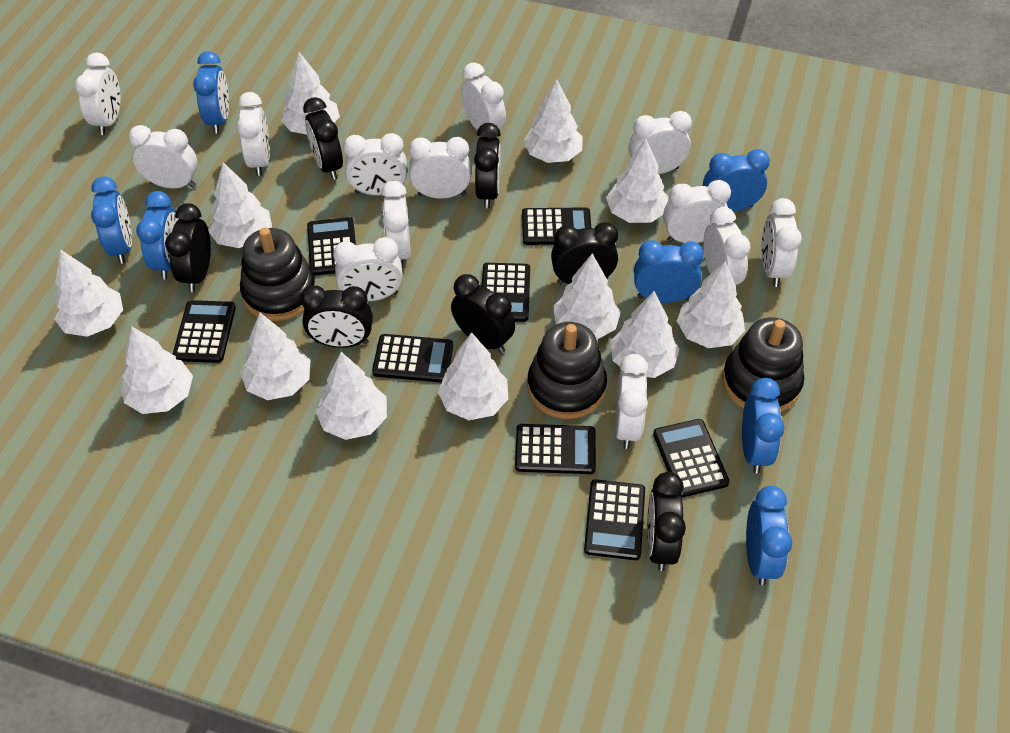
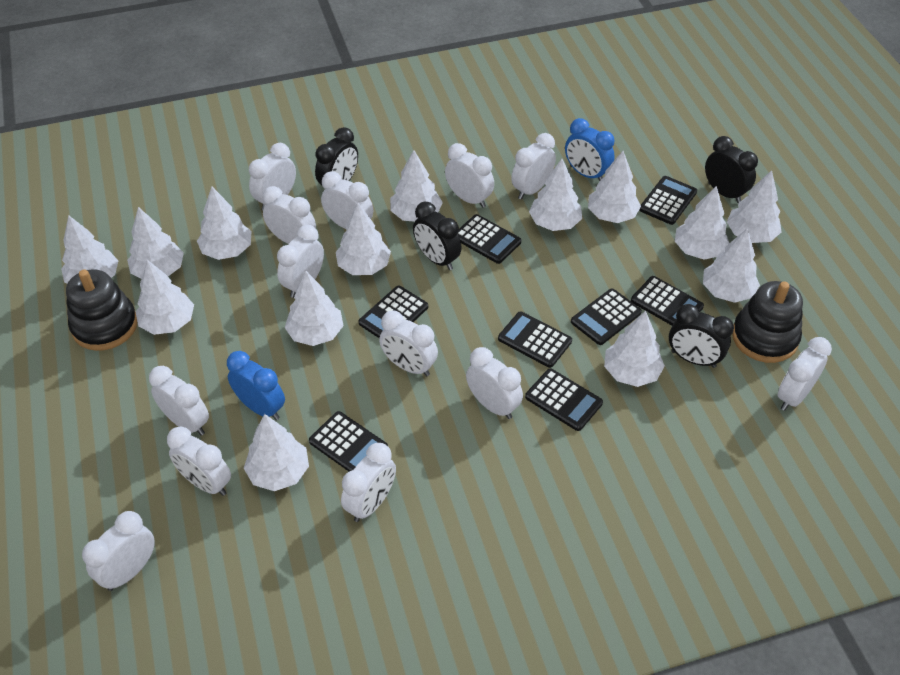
black clock: [165,203,211,292] [300,285,373,348] [303,97,343,180] [451,274,515,353] [474,123,501,208] [551,222,618,284] [647,472,686,571] = 7 -> [315,127,358,185] [413,202,462,270] [669,304,734,368] [705,136,758,203] = 4
black stacking toy: [240,228,316,321] [527,322,607,419] [722,317,804,412] = 3 -> [66,269,137,351] [732,281,803,363] = 2
blue clock: [91,176,132,264] [136,191,178,279] [193,51,229,134] [634,240,704,303] [703,149,770,212] [742,378,785,473] [746,486,792,585] = 7 -> [227,351,285,420] [565,118,615,181] = 2
white tree: [54,250,123,337] [121,327,193,414] [208,162,272,248] [240,313,311,400] [281,52,340,135] [315,352,387,440] [438,332,509,420] [524,79,583,163] [553,253,621,340] [606,139,668,223] [610,291,679,378] [677,261,745,348] = 12 -> [61,215,118,283] [127,207,184,279] [136,260,194,335] [197,187,251,260] [244,414,309,491] [285,271,343,346] [336,203,391,275] [390,150,443,222] [529,159,582,231] [588,151,641,223] [604,311,665,387] [675,186,729,260] [703,228,760,303] [727,170,781,243] = 14

